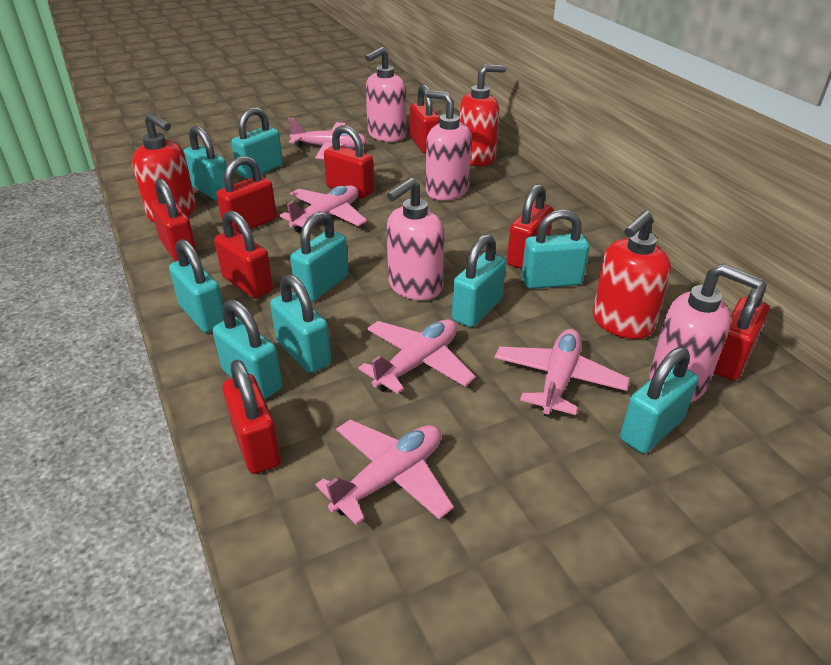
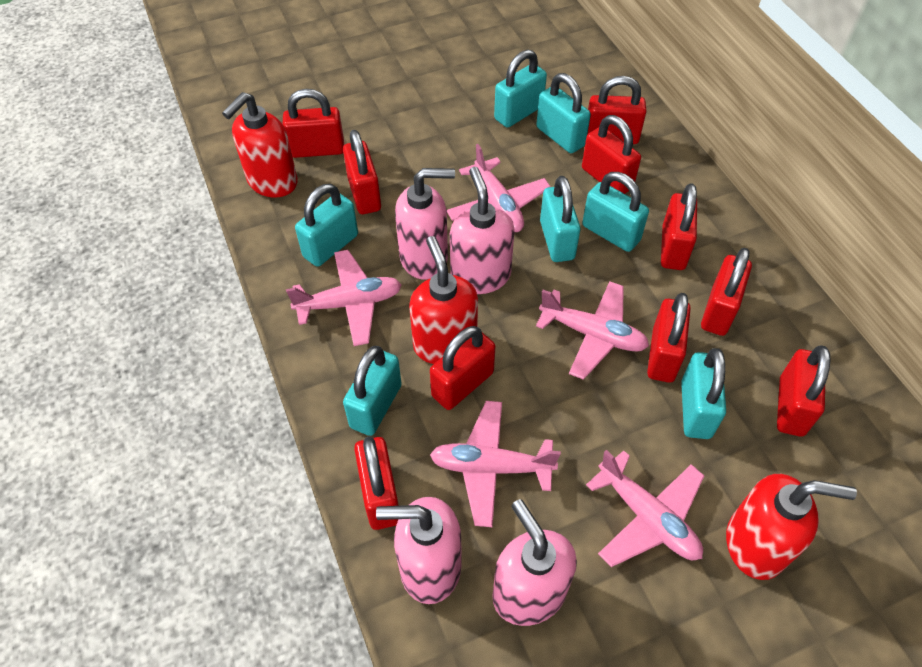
red padlock: [151,178,197,262] [214,210,273,299] [216,156,277,233] [222,360,281,474] [324,125,374,198] [410,84,440,154] [507,184,553,269] [713,280,769,381] = 8 -> [283,89,344,158] [343,130,381,214] [354,437,399,530] [430,326,495,410] [582,115,641,194] [587,76,647,144] [647,293,691,383] [661,183,697,270] [701,248,752,336] [777,346,831,437] = 10
turquoise padlock: [169,239,224,333] [183,126,227,201] [213,299,282,399] [231,107,283,179] [270,274,331,373] [290,211,349,302] [452,234,506,328] [521,209,589,289] [620,347,698,454] = 9 -> [295,184,358,267] [343,346,402,436] [494,50,547,128] [536,73,591,153] [540,176,581,262] [582,172,649,252] [681,348,726,439] = 7

